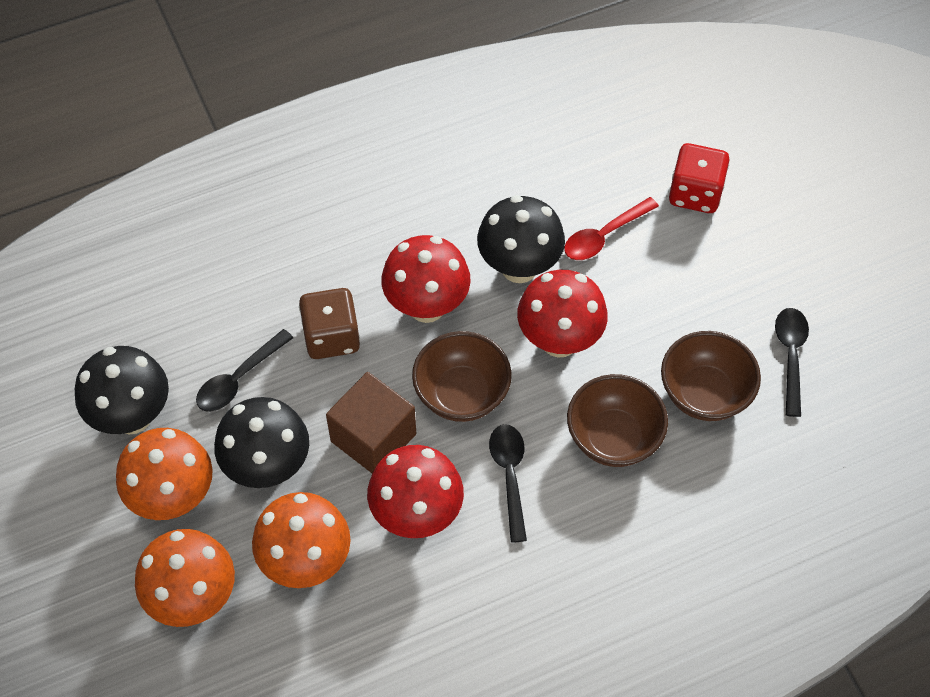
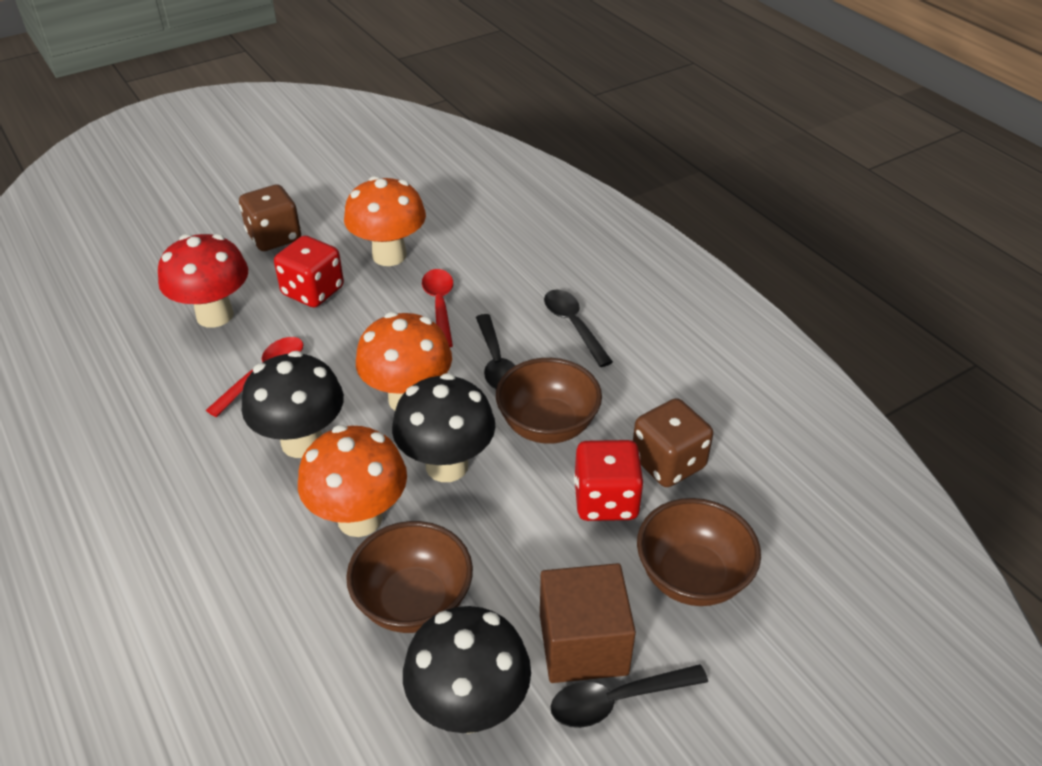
brown dice: [299,288,360,359] = 1 -> [239,185,301,251] [633,398,713,487] = 2
red dice: [669,143,730,213] = 1 -> [274,236,344,308] [574,440,644,521] = 2
red mushroom: [367,445,464,538] [381,235,471,323] [517,270,608,358] = 3 -> [158,234,248,328] = 1
red spoon: [564,197,659,260] = 1 -> [206,337,303,417] [422,269,453,347] = 2

